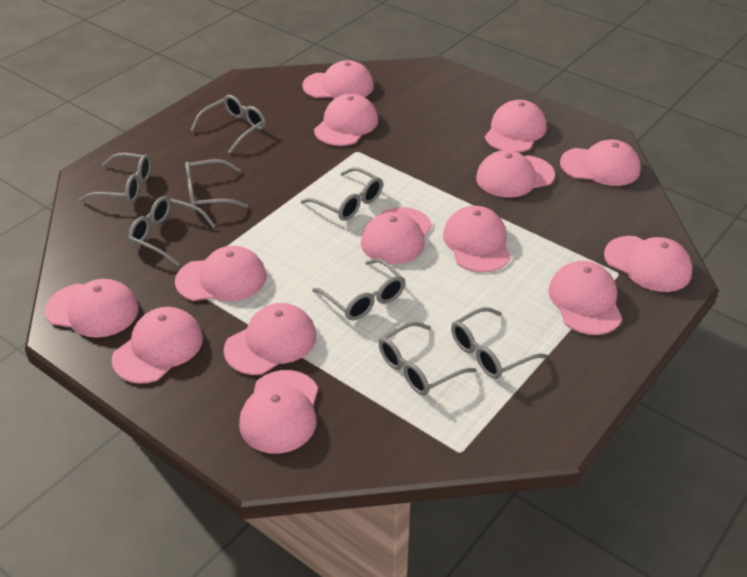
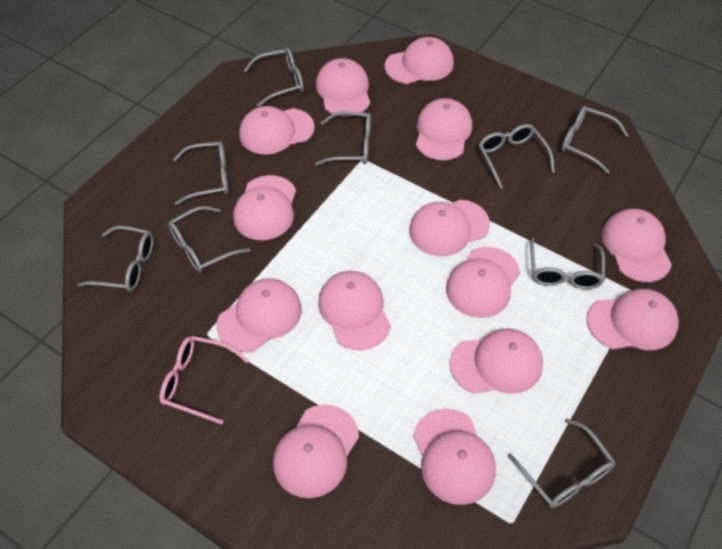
grey glasses: [79,153,151,203] [128,196,216,266] [185,159,248,211] [190,95,266,154] [301,167,383,221] [312,259,405,320] [379,322,477,396] [451,307,548,379] = 8 -> [78,226,154,291] [168,206,250,273] [173,141,228,205] [244,48,304,107] [315,111,371,166] [479,124,555,189] [508,418,615,508] [530,237,605,289] [561,106,629,174] = 9
pink glasses: none = 0 -> [160,336,249,424] = 1

